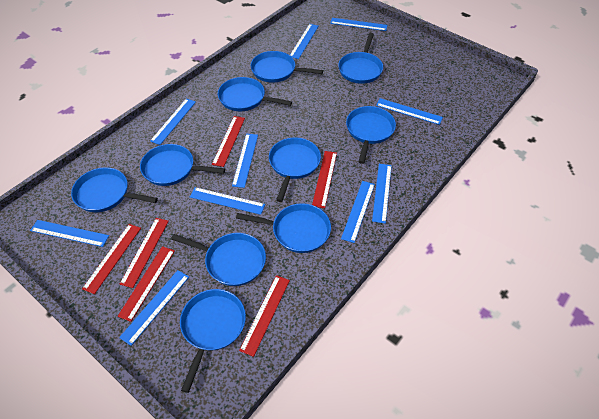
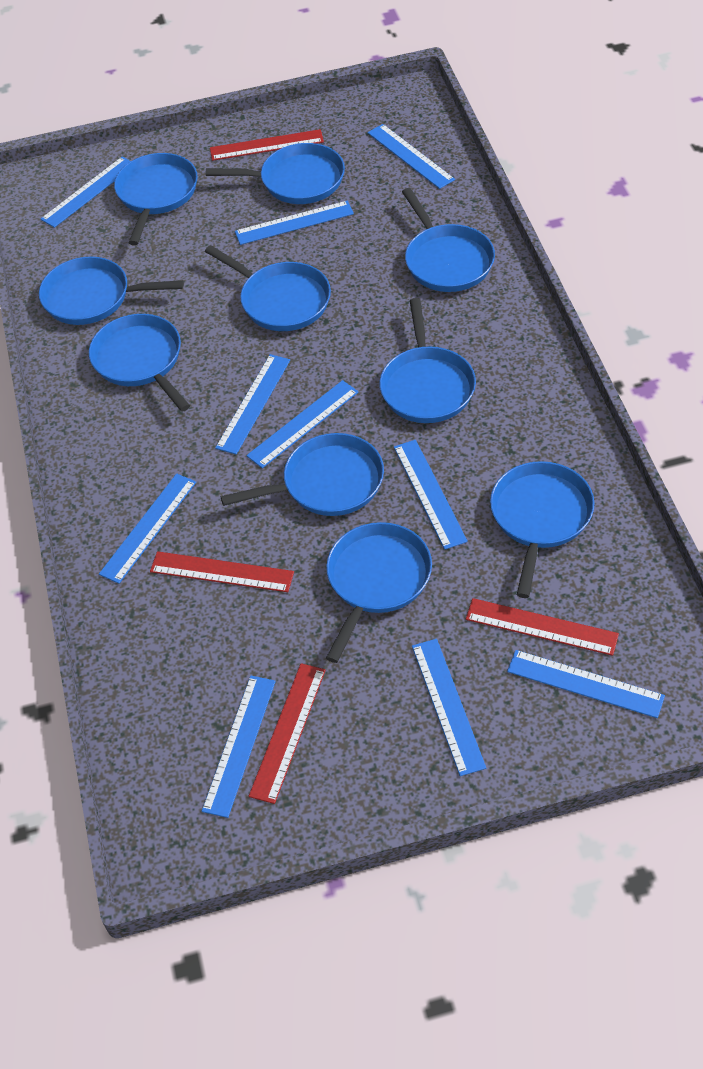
red ruler: [82,224,141,294] [118,246,175,322] [120,218,169,288] [212,116,245,167] [239,275,290,357] [312,151,337,208] = 6 -> [150,551,294,592] [210,129,324,161] [249,663,326,804] [466,598,619,656] = 4

